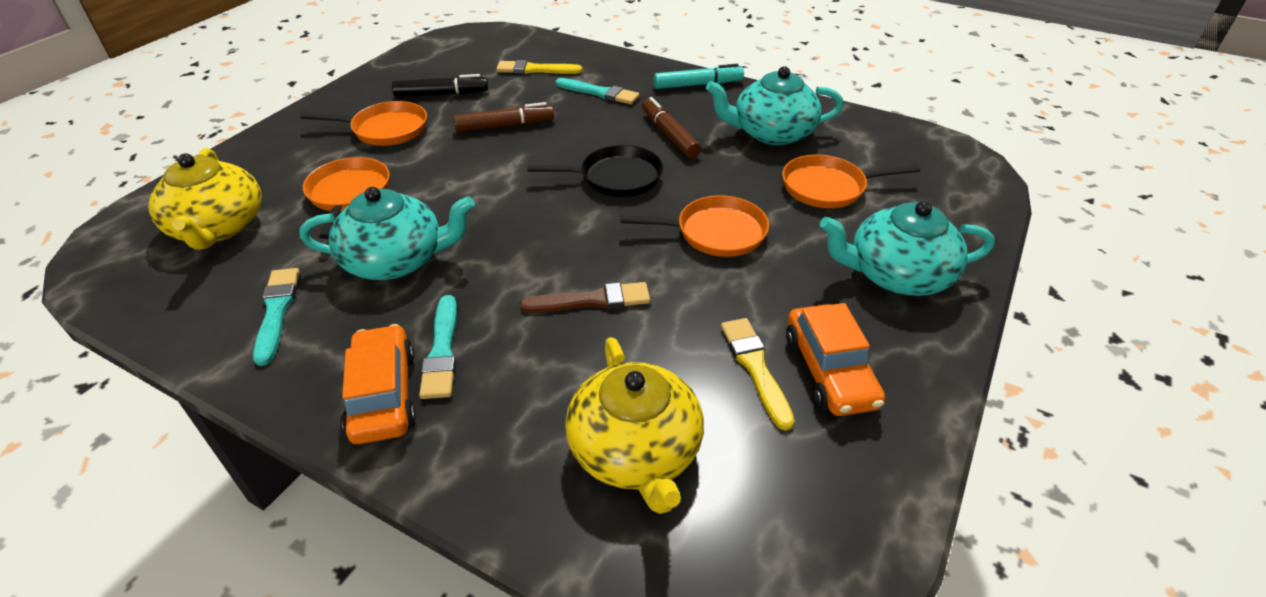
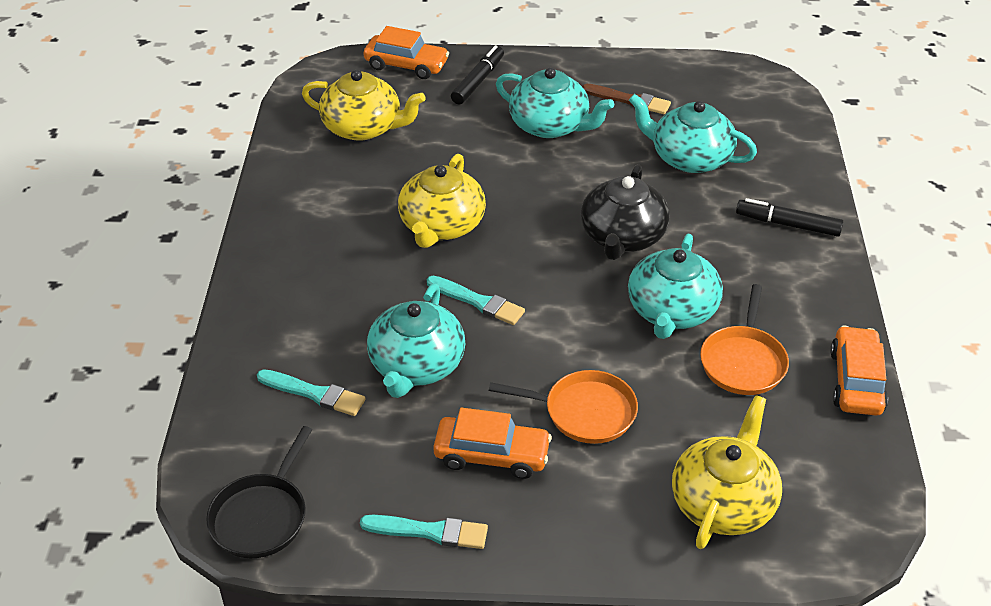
black marker: [392,74,488,97] = 1 -> [451,45,504,104] [736,198,843,237] = 2
black teapot: none = 0 -> [581,164,670,260] = 1
brown marker: [453,102,554,132] [642,97,701,158] = 2 -> none = 0
orange car: [342,324,416,444] [786,303,885,416] = 2 -> [363,26,449,79] [433,408,552,479] [830,326,888,416] = 3
orange pan: [300,101,427,146] [303,157,390,239] [620,195,769,257] [782,155,920,208] = 4 -> [489,370,638,444] [700,284,789,395] = 2
turquoise marker: [654,64,744,89] = 1 -> none = 0
turquoise teapot: [300,187,475,280] [706,66,844,145] [820,201,995,296] = 3 -> [367,284,465,398] [496,68,614,138] [628,234,723,339] [629,94,757,173] = 4
yellow brush: [496,60,583,74] [721,318,795,430] = 2 -> none = 0
yellow teapot: [148,148,262,250] [565,337,704,514] = 2 -> [302,70,426,141] [398,154,486,248] [672,395,782,549] = 3

